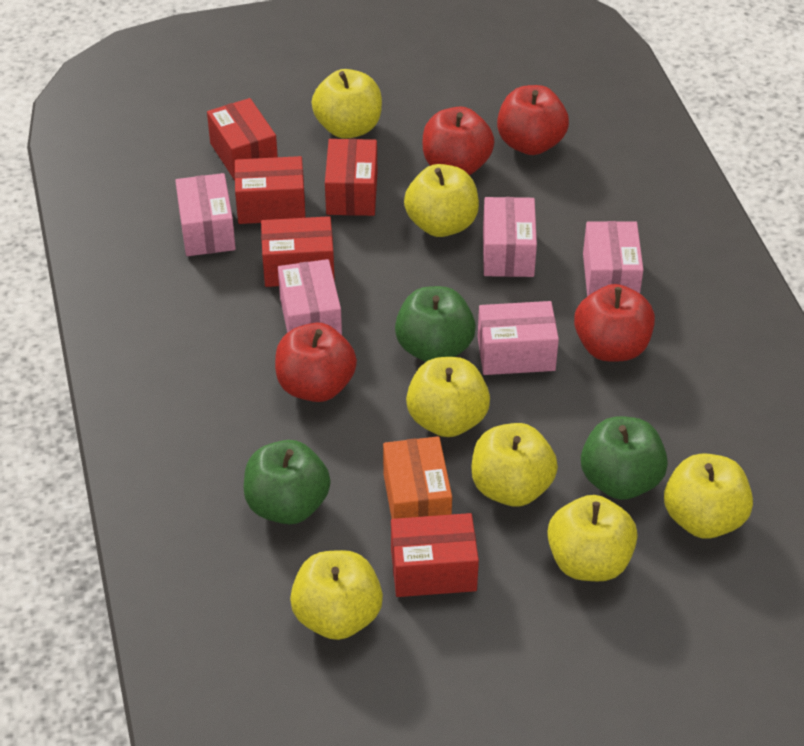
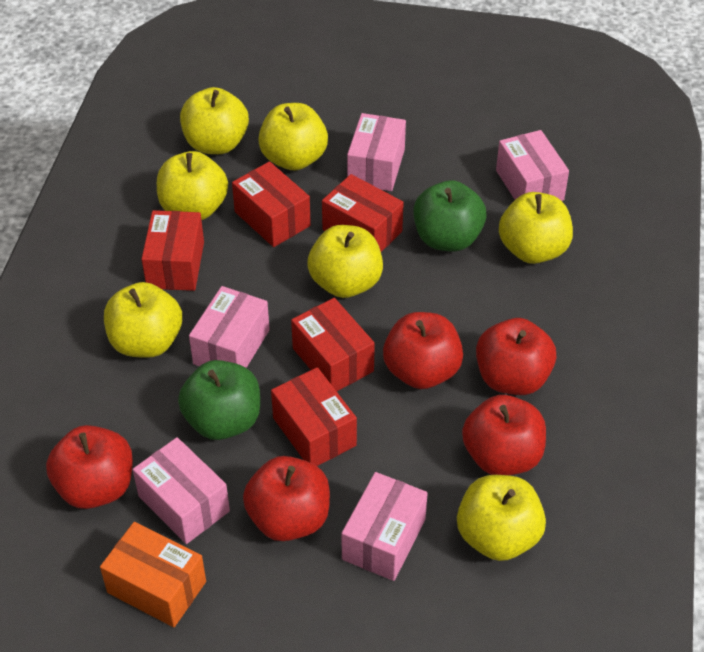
green apple: [244,440,330,524] [395,286,476,362] [581,416,668,500] = 3 -> [178,360,260,440] [413,180,487,251] = 2
red apple: [275,323,357,402] [423,107,495,175] [497,85,569,155] [574,284,655,361] = 4 -> [46,425,133,509] [243,456,330,541] [383,312,463,389] [462,395,546,475] [476,318,556,395] = 5

